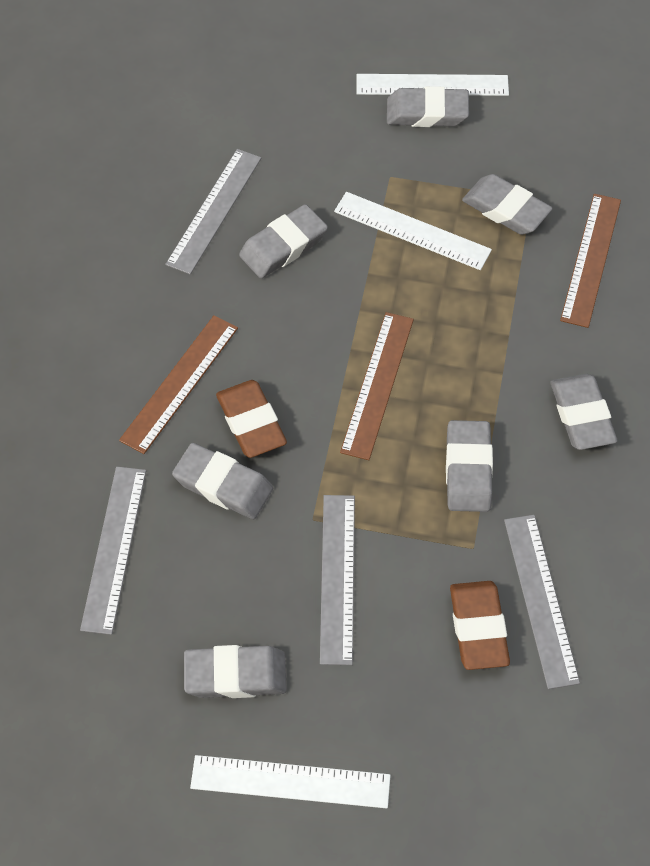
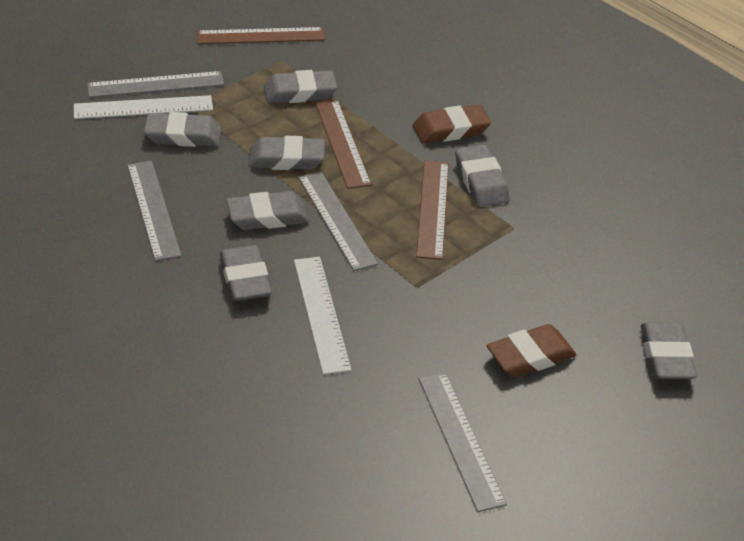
white ruler: [190,755,391,808] [334,192,492,270] [357,74,509,96] = 3 -> [74,95,213,119] [294,257,351,375] = 2

